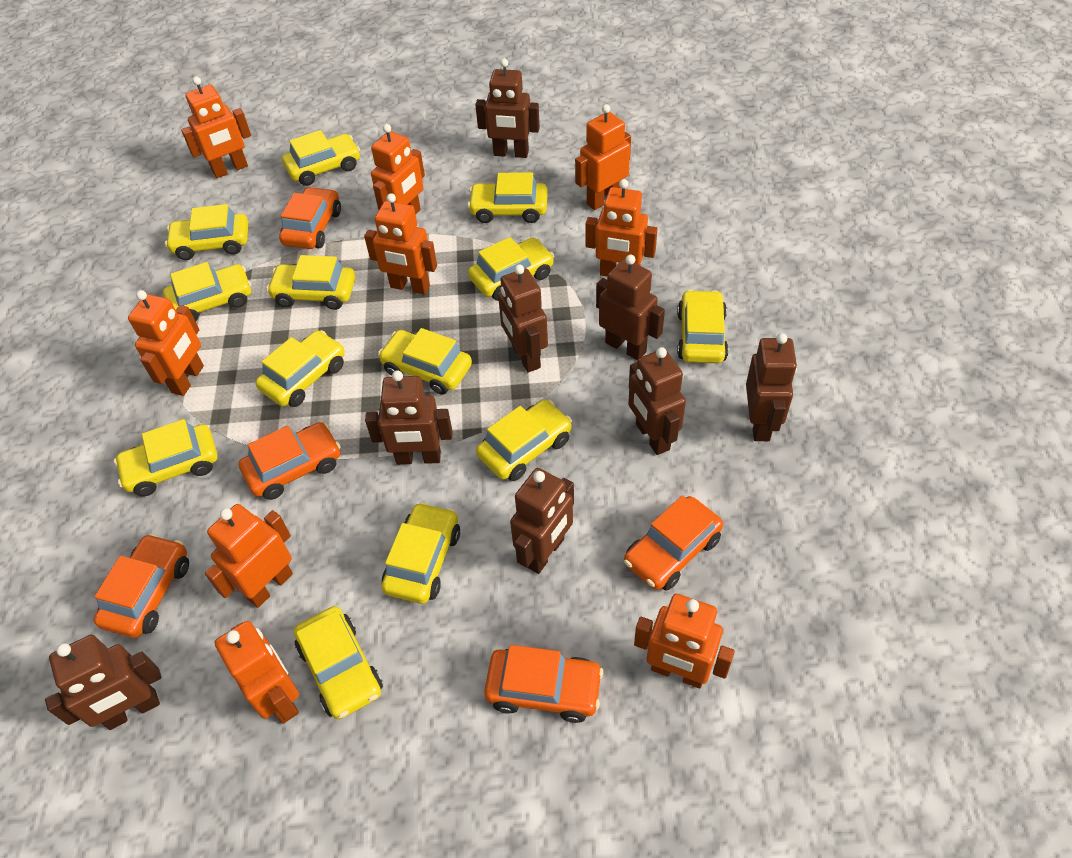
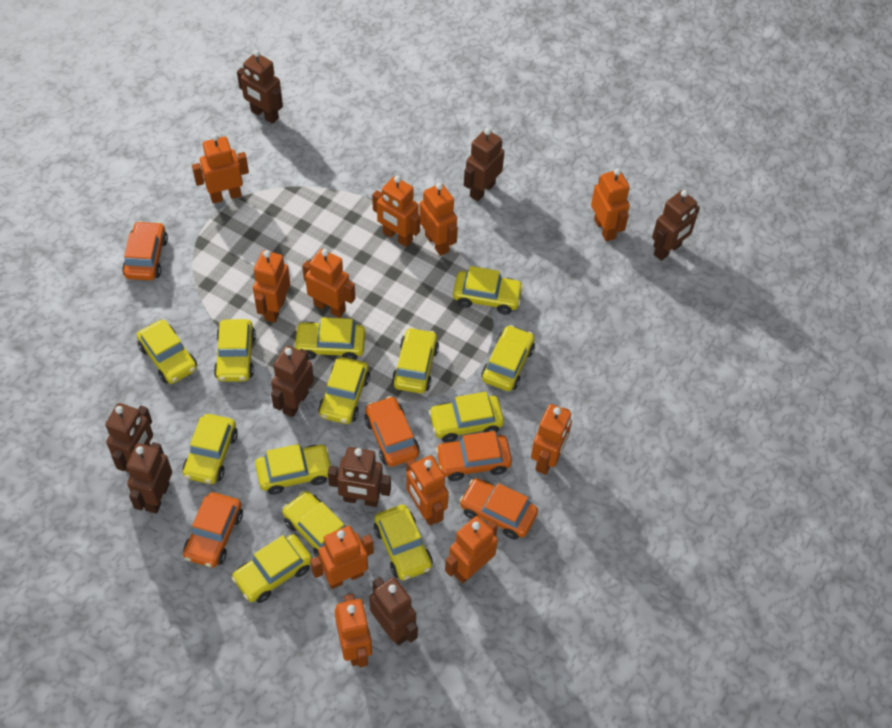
orange robot: [128,290,204,396] [181,77,251,178] [205,504,293,608] [215,621,299,724] [364,193,437,294] [371,124,425,214] [575,104,631,210] [586,179,658,276] [634,594,735,688] = 9 -> [192,134,249,204] [253,250,290,323] [302,249,355,318] [310,526,374,589] [335,594,372,667] [372,176,420,247] [406,455,449,526] [419,183,458,256] [445,516,498,584] [531,404,572,475] [591,168,630,242] = 11

